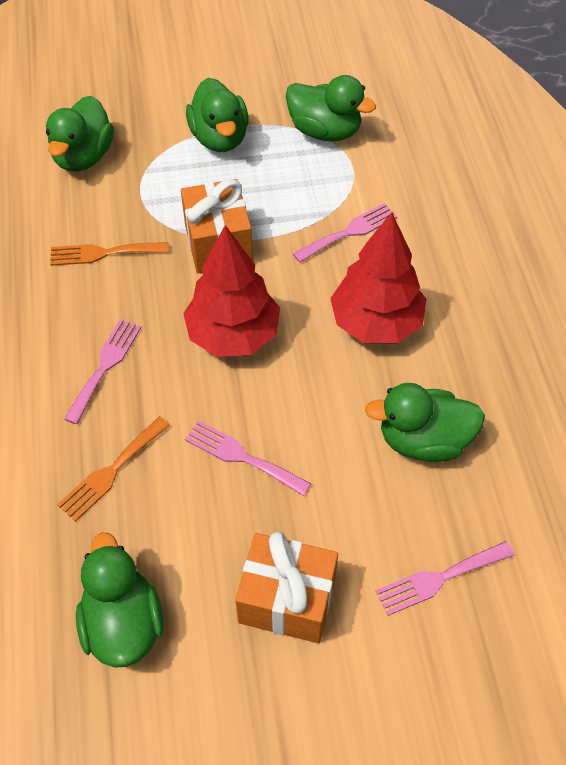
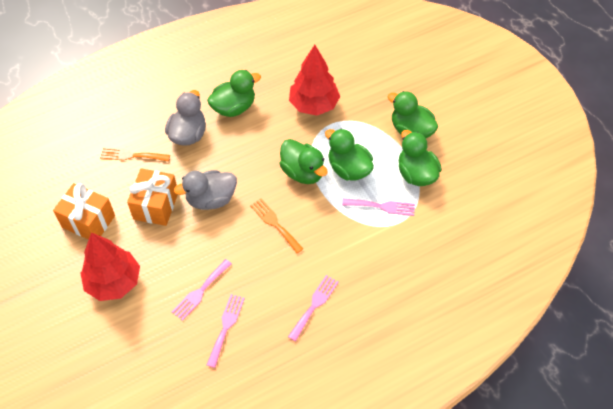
grey duck: none = 0 -> [165,90,206,146] [174,170,237,210] = 2

